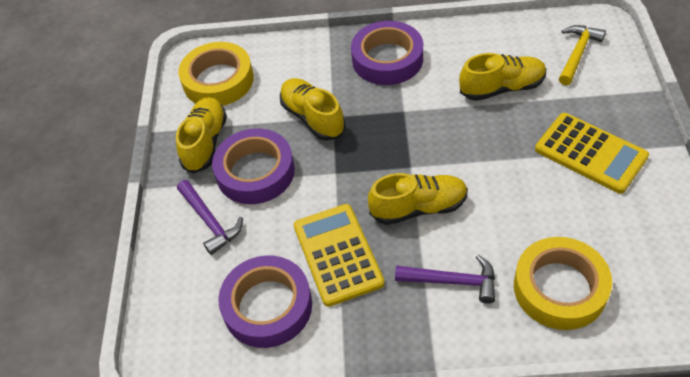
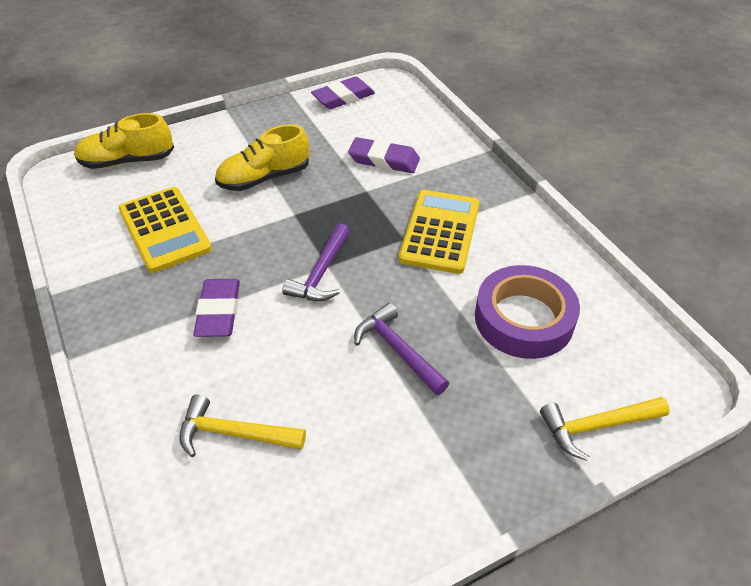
purple eraser: none = 0 -> [193,279,240,337] [311,76,375,109] [348,137,420,173] = 3
purple tape: [212,128,295,204] [218,256,312,348] [351,21,423,85] = 3 -> [475,265,580,359] = 1
yellow hammer: [559,25,606,85] = 1 -> [179,394,306,457] [540,397,670,461] = 2
yellow shoe: [176,97,227,174] [280,78,345,141] [368,173,468,225] [459,53,546,101] = 4 -> [74,113,174,169] [215,124,309,191] = 2
yellow tape: [178,42,254,106] [514,237,612,330] = 2 -> none = 0

